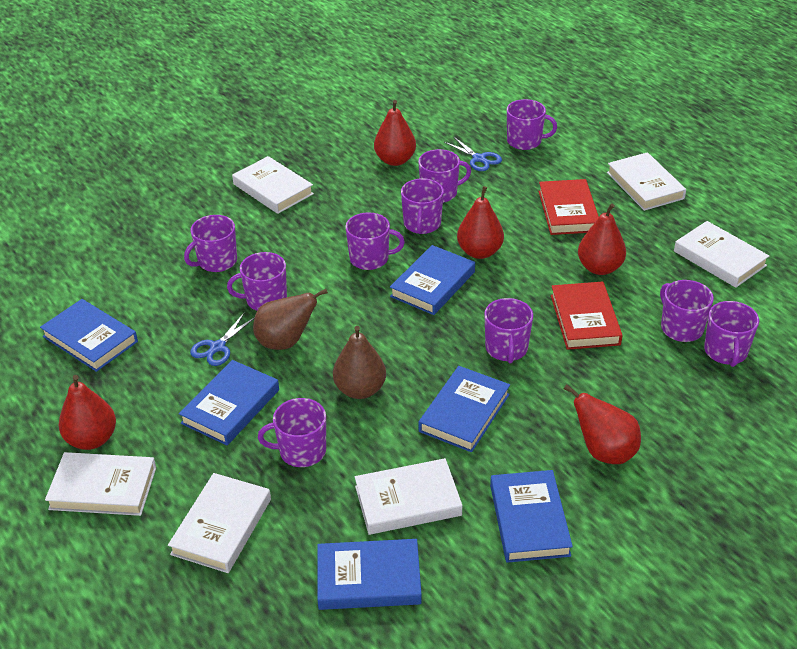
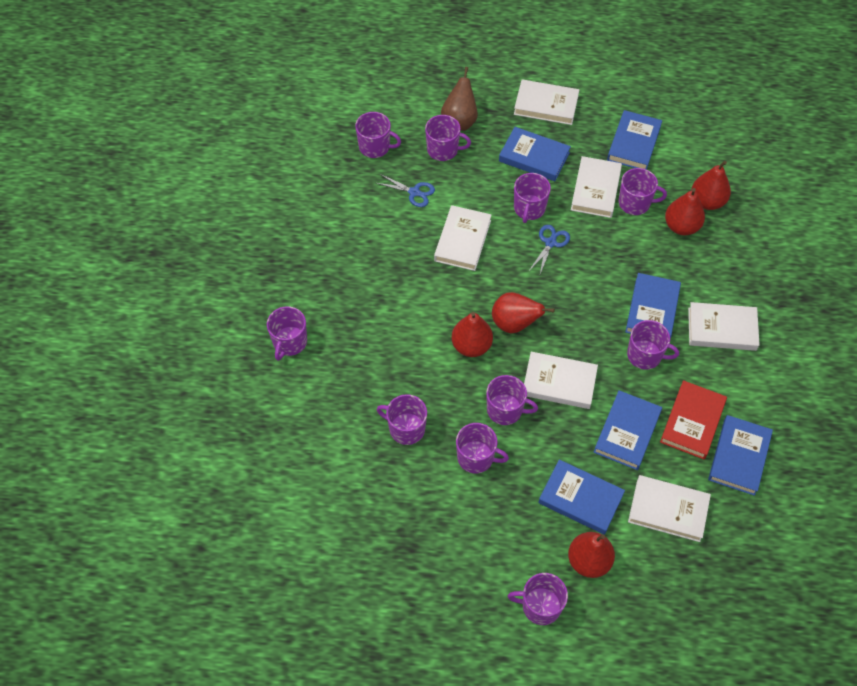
brown pear: [253,289,328,350] [333,326,386,399] = 2 -> [441,67,478,131] = 1
red book: [538,179,599,235] [551,282,623,350] = 2 -> [660,380,727,459] = 1

